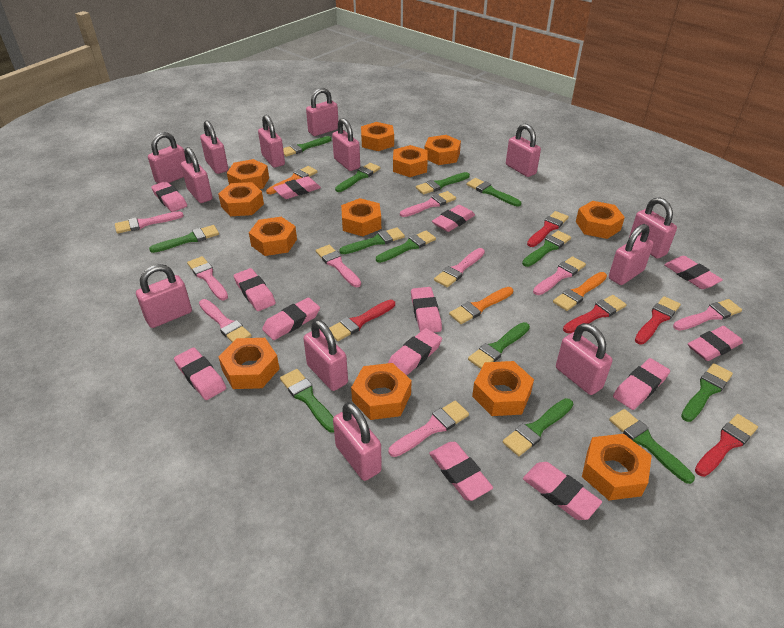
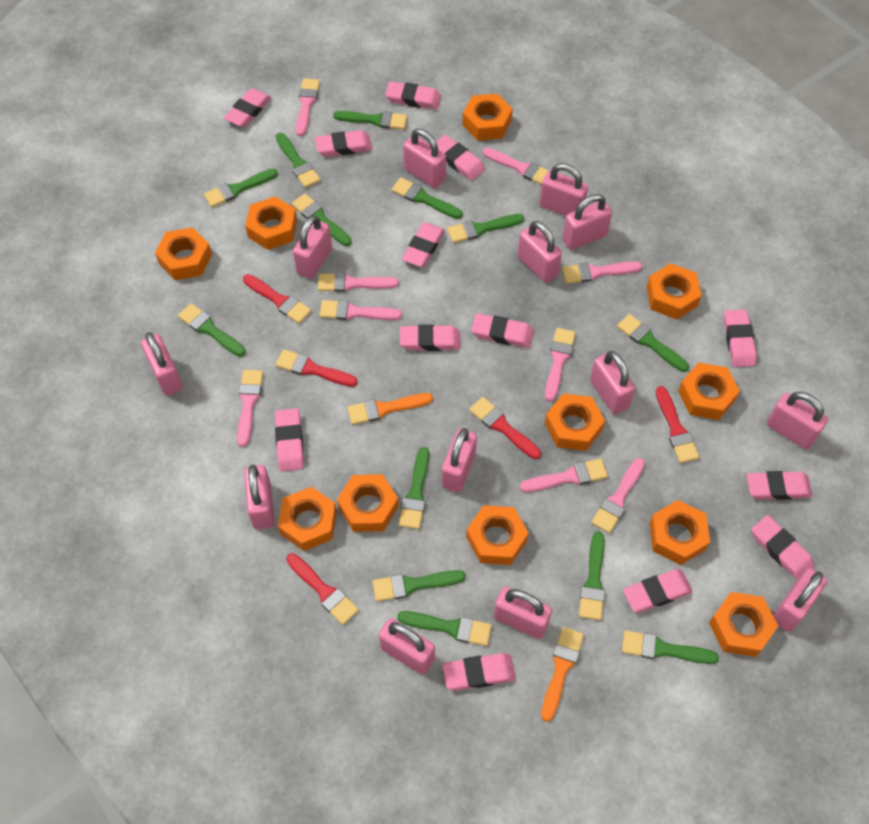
orange brush: [266,166,317,194] [449,287,513,324] [553,272,607,311] = 3 -> [347,393,433,425] [541,627,584,722] = 2
orange nut: [218,182,264,216] [219,338,279,389] [227,159,269,189] [249,217,297,256] [341,198,381,236] [351,363,412,420] [361,122,394,151] [393,145,428,177] [424,135,461,165] [472,361,534,416] [576,201,625,239] [582,434,652,500] = 12 -> [155,227,212,280] [245,196,297,250] [278,487,337,551] [337,474,399,532] [462,94,513,141] [466,505,529,565] [545,393,605,451] [646,263,702,319] [649,500,710,565] [678,363,740,420] [709,592,778,657] = 11

